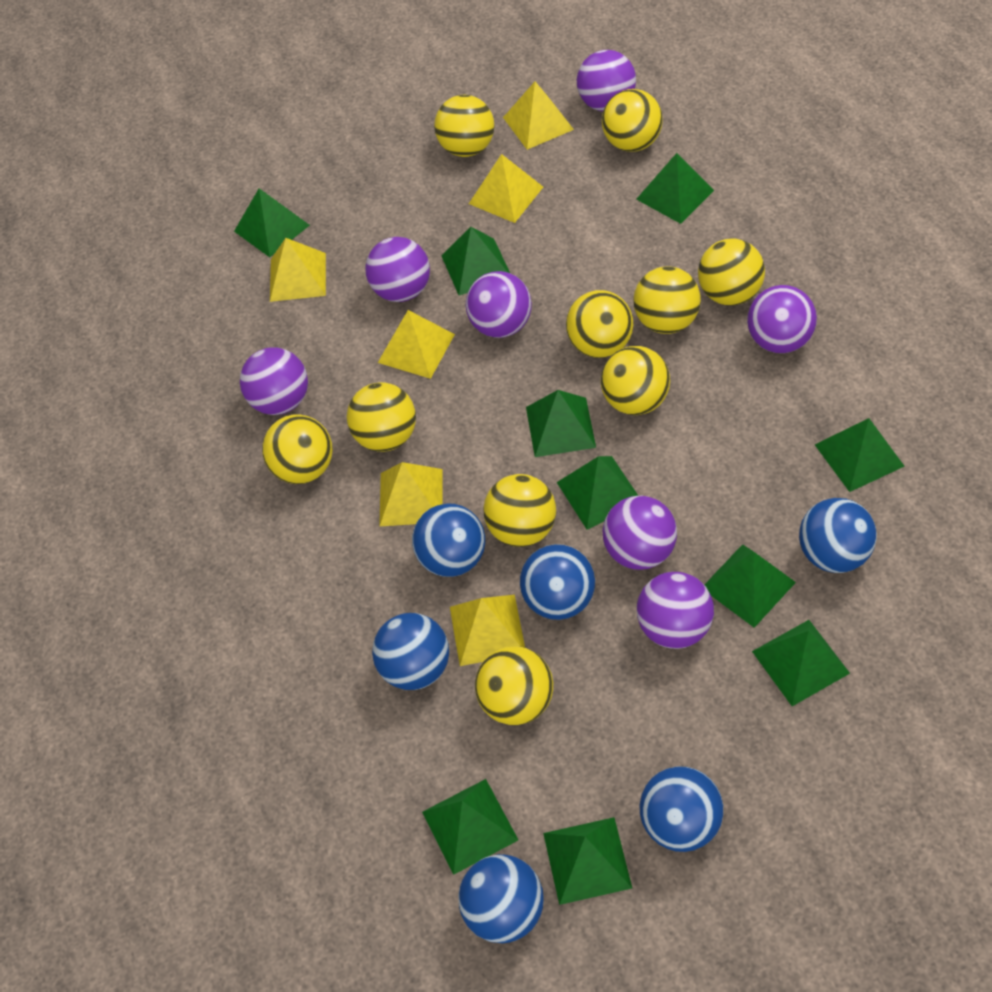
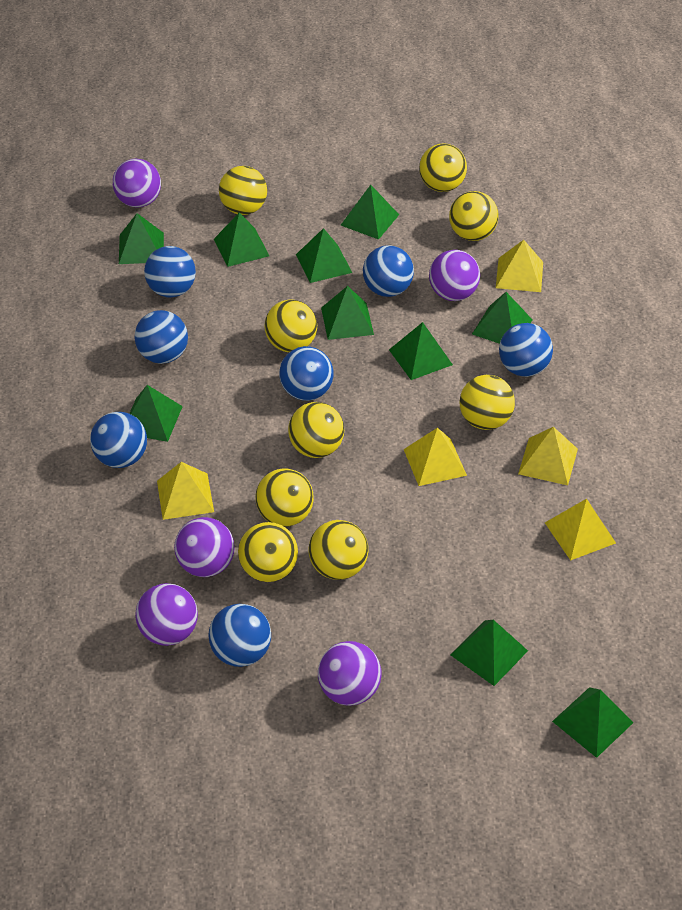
blue ball: [372,613,449,690] [412,504,485,577] [458,854,544,943] [520,544,595,620] [640,766,723,852] [799,498,877,573] = 6 -> [90,412,147,468] [134,310,188,364] [144,246,196,297] [208,604,271,667] [279,346,334,401] [363,245,414,297] [499,323,553,377] = 7
purple ball: [240,347,308,415] [366,237,430,302] [466,271,532,338] [577,50,636,111] [602,496,677,570] [637,572,714,649] [747,285,817,353] = 7 -> [113,159,161,207] [135,583,198,646] [174,517,235,577] [318,641,382,706] [429,250,480,301] = 5
yellow ball: [262,415,333,484] [347,382,416,452] [434,95,494,157] [475,646,553,725] [483,474,556,547] [566,290,633,358] [601,346,670,415] [602,89,663,152] [633,266,701,334] [698,238,765,306] = 10 -> [219,166,267,215] [238,522,298,582] [255,468,314,527] [264,299,317,352] [288,402,344,458] [309,520,368,580] [419,143,467,192] [449,191,499,241] [459,375,515,430] = 9
yellow pyramid: [270,238,326,302] [378,310,455,379] [379,462,443,527] [450,595,525,666] [469,154,543,223] [503,81,574,150] = 6 -> [157,462,214,520] [404,428,467,486] [496,240,543,292] [518,427,578,485] [545,499,616,561] = 5

